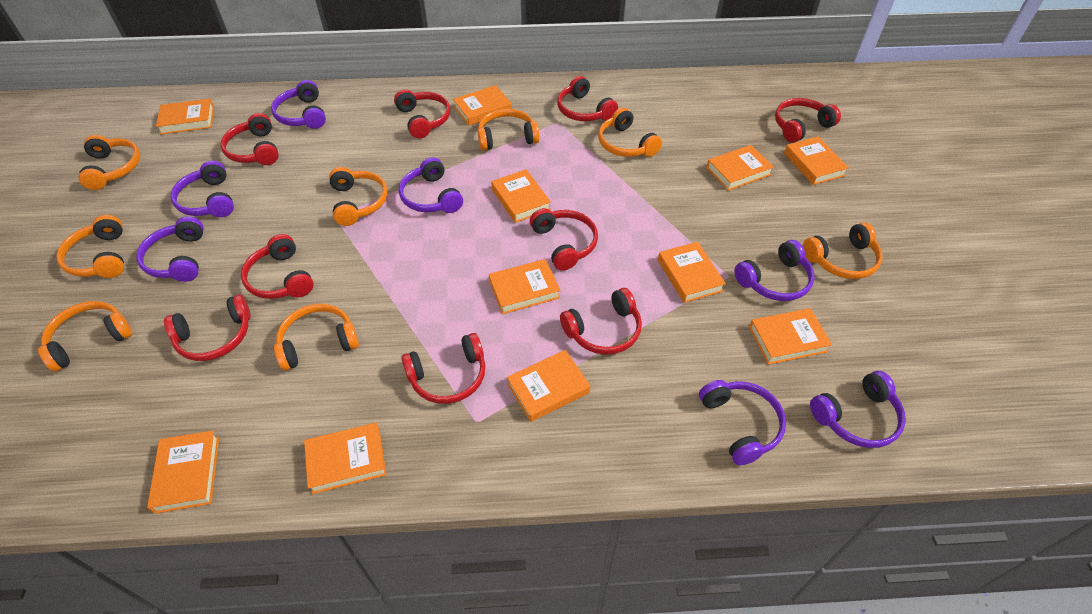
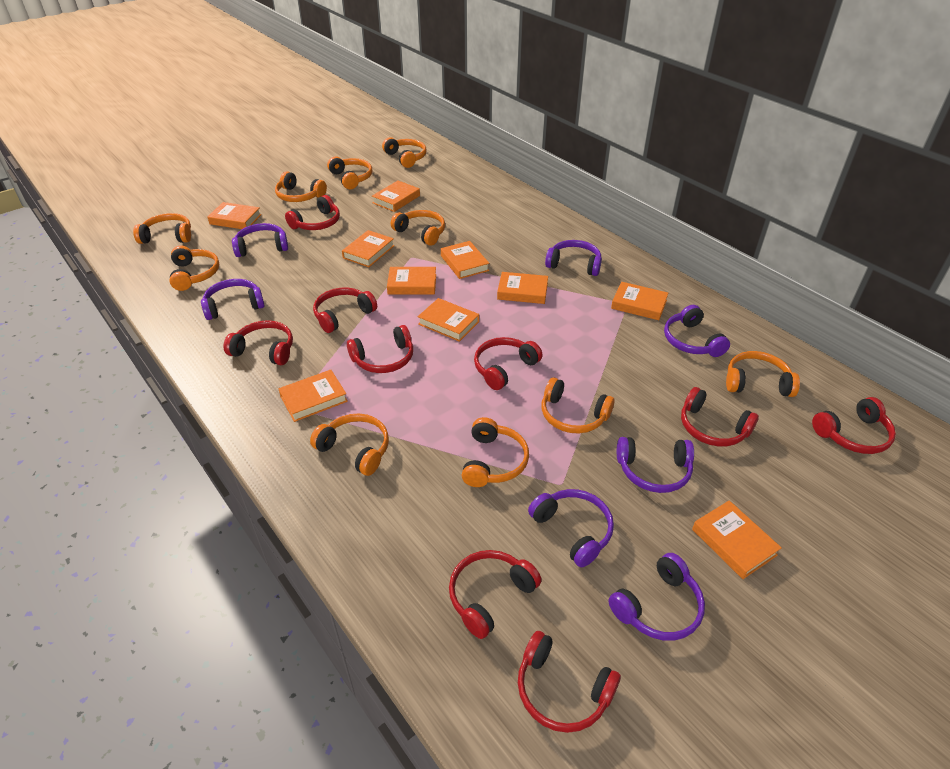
orange book: [147,430,219,514] [156,99,214,135] [304,423,386,494] [453,85,512,126] [489,259,561,314] [491,169,551,223] [507,350,590,422] [658,242,726,303] [706,145,774,191] [749,308,832,365] [784,137,849,185] = 11 -> [207,202,261,229] [278,370,348,422] [342,230,394,267] [372,181,420,212] [387,267,436,295] [418,298,479,342] [441,241,489,279] [497,272,548,304] [611,282,668,320] [692,500,782,579] = 10
orange headphones: [38,301,133,372] [56,215,124,278] [79,135,140,190] [274,304,359,371] [329,167,387,226] [478,109,540,151] [598,108,662,157] [803,222,883,279] = 8 -> [133,213,191,244] [169,246,219,291] [275,171,327,202] [310,414,389,476] [327,156,372,189] [382,137,427,168] [391,210,445,246] [462,417,529,487] [542,377,615,434] [726,351,800,397] = 10

